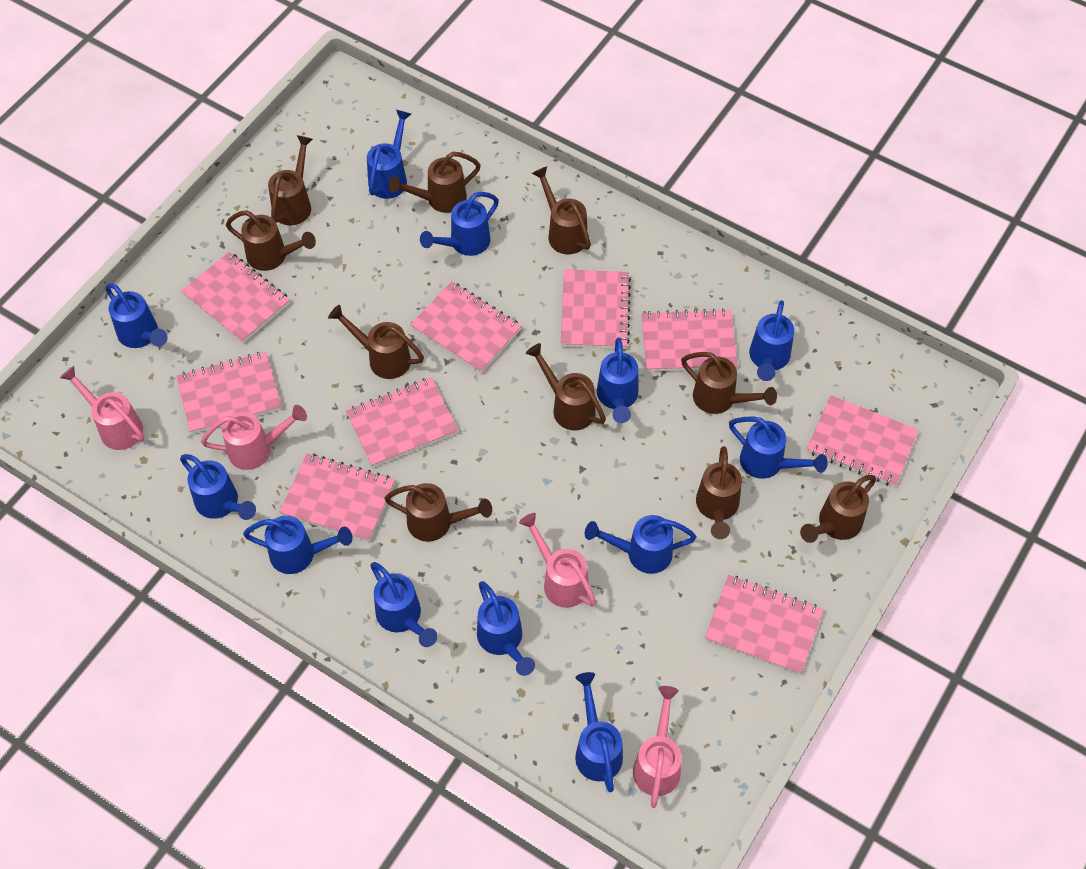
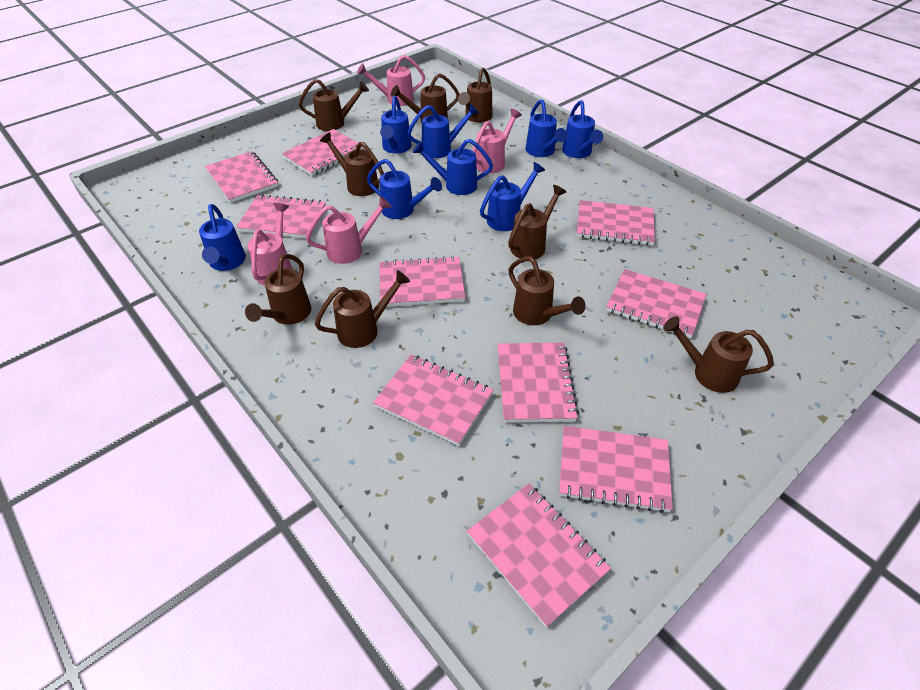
blue watering can: [106,283,168,348] [180,454,256,520] [243,516,353,574] [367,110,411,199] [370,562,437,647] [420,192,499,256] [477,581,535,676] [575,672,623,792] [585,515,697,574] [597,337,638,423] [729,416,828,479] [749,300,794,381] = 12 -> [199,204,246,271] [367,159,442,219] [380,96,412,153] [407,103,479,158] [413,139,493,195] [480,162,545,231] [525,99,567,157] [562,100,603,158] = 8
brown watering can: [226,210,316,271] [268,135,313,225] [328,305,424,379] [384,483,492,542] [388,152,481,213] [526,343,606,430] [532,166,591,254] [681,352,777,414] [696,446,742,539] [800,475,876,543] = 10 -> [245,254,311,325] [299,79,369,131] [315,270,410,348] [320,132,384,196] [391,74,460,122] [458,68,493,122] [508,185,566,259] [508,256,586,325] [663,316,774,393] = 9
pink notebook: [176,352,282,434] [181,252,290,343] [280,453,395,542] [346,377,458,467] [410,281,522,373] [561,269,631,349] [641,308,738,372] [705,575,823,675] [807,395,919,487] = 9 -> [205,151,278,203] [236,194,326,238] [282,129,363,176] [373,355,493,446] [379,256,465,307] [467,484,611,627] [498,343,579,423] [559,426,673,513] [577,200,655,245] [606,269,706,338] = 10

